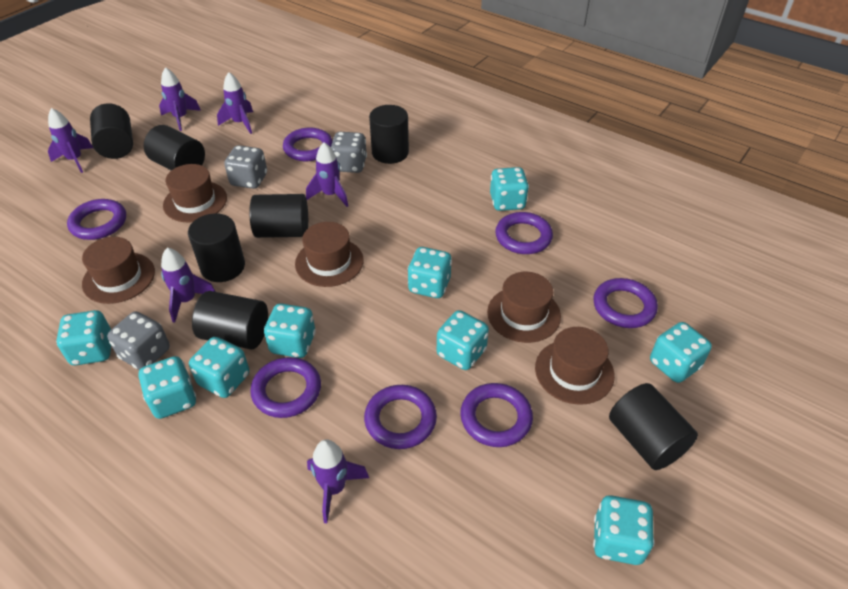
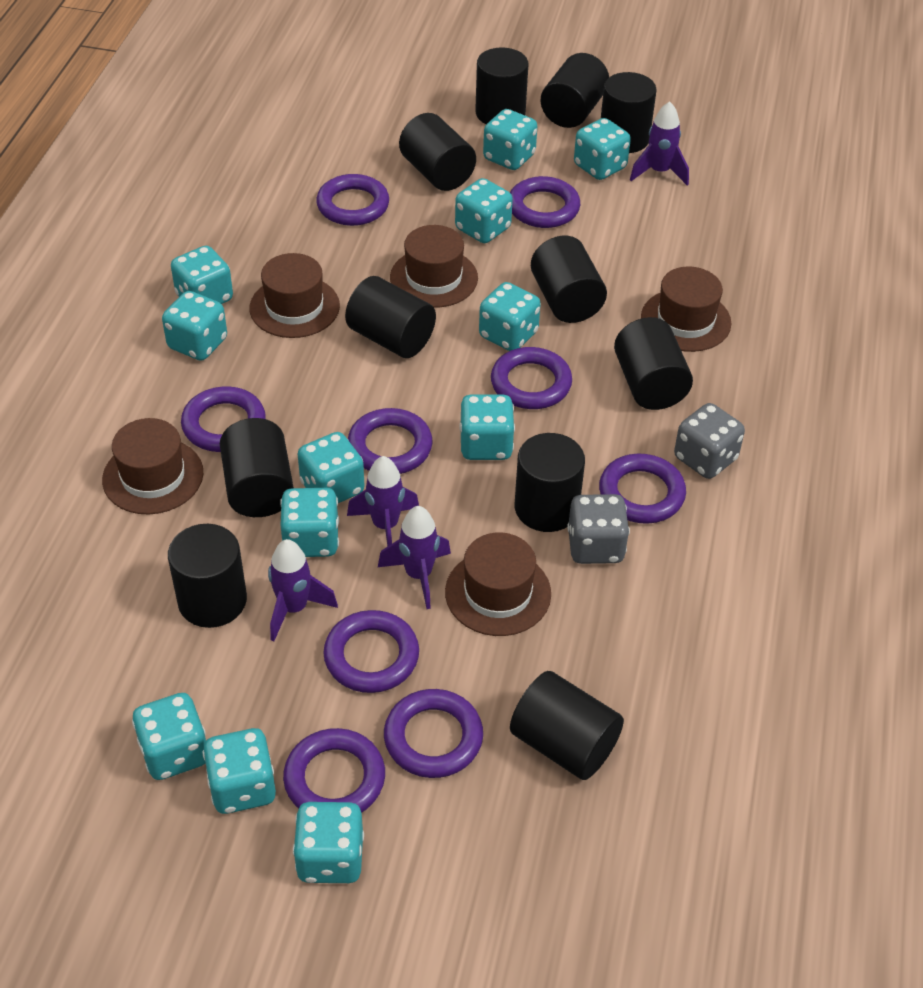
black cylinder: [90,103,133,159] [144,125,205,170] [188,213,245,282] [192,291,268,349] [249,194,308,238] [369,105,409,164] [609,383,698,470] = 7 -> [168,524,247,628] [220,418,294,517] [345,276,436,358] [399,113,476,191] [475,47,529,124] [510,671,624,780] [515,433,585,532] [531,236,607,323] [541,53,609,128] [601,72,657,153] [614,317,693,410] = 11
grey dice: [107,311,170,370] [224,145,267,189] [331,132,367,173] = 3 -> [567,494,630,564] [674,403,745,479] = 2
purple ring: [67,199,126,240] [250,357,321,418] [283,128,333,161] [364,385,437,449] [460,383,533,447] [495,212,553,254] [593,278,658,328] = 7 -> [181,387,266,452] [283,728,385,813] [316,174,389,226] [323,610,419,693] [348,408,433,474] [384,689,483,778] [491,347,572,409] [510,176,580,228] [599,454,686,524] = 9
purple rocket: [48,108,93,173] [159,67,201,131] [161,248,216,323] [217,72,253,134] [306,142,348,207] [307,439,369,523] = 6 -> [268,539,338,641] [347,456,419,547] [378,506,451,609] [630,101,689,186] = 4
turquoise dice: [56,310,111,365] [139,356,196,419] [189,337,249,398] [264,303,316,358] [407,247,452,298] [437,310,489,370] [490,167,529,211] [593,495,654,565] [650,322,712,383] = 9 -> [132,693,206,780] [162,291,227,361] [171,246,233,304] [203,728,276,814] [280,488,339,557] [293,802,364,883] [298,432,365,503] [455,178,513,243] [459,395,515,460] [479,282,541,351] [483,109,537,170] [574,118,631,180] = 12

